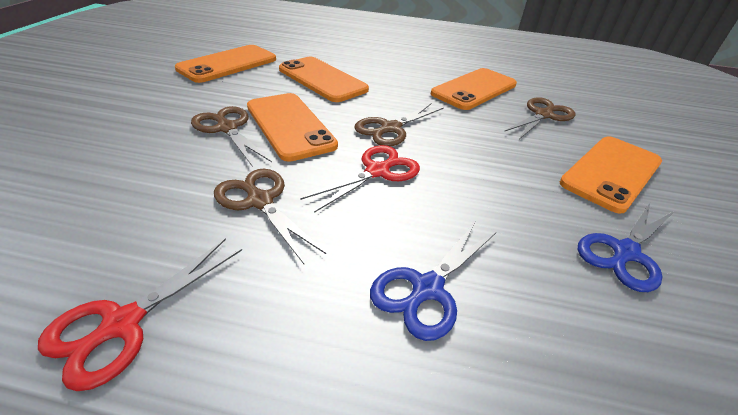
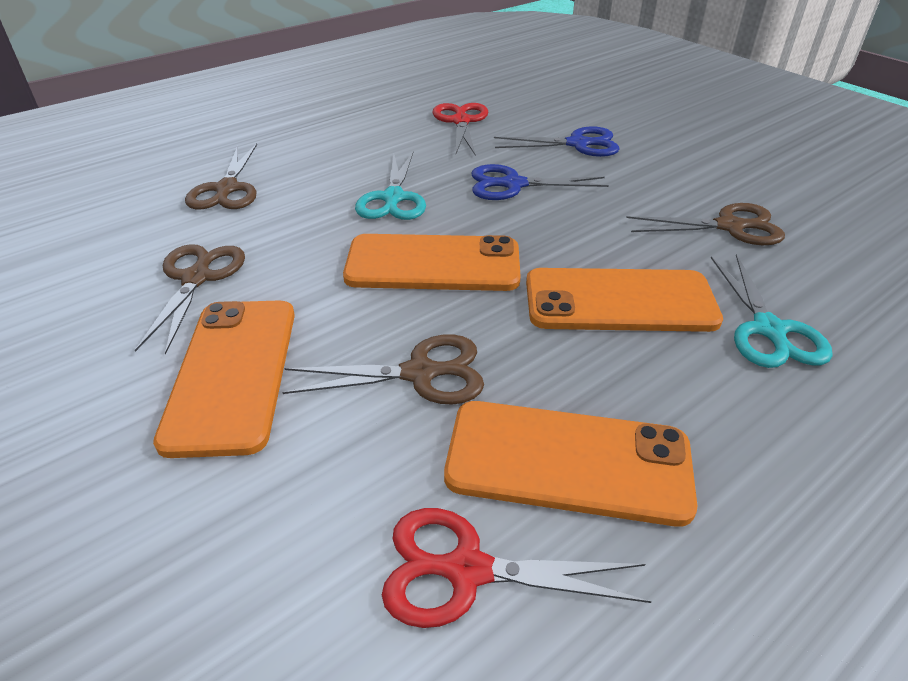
orange phone: [175,45,276,83] [247,93,338,162] [279,57,369,102] [431,68,517,110] [560,137,662,214] = 5 -> [153,301,295,458] [343,234,521,291] [444,401,697,527] [526,268,723,332] = 4
turquoise scissors: none = 0 -> [355,152,426,220] [711,254,833,368] = 2

